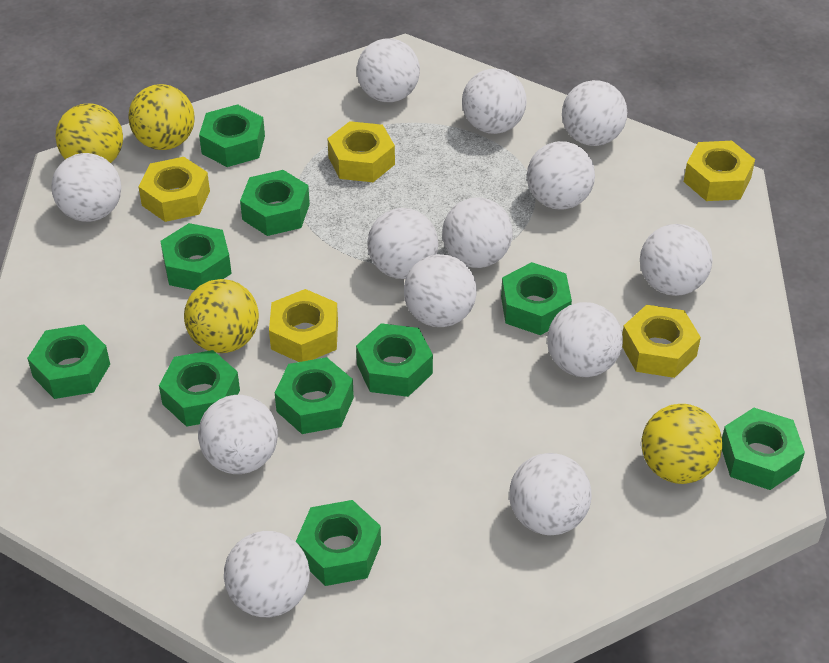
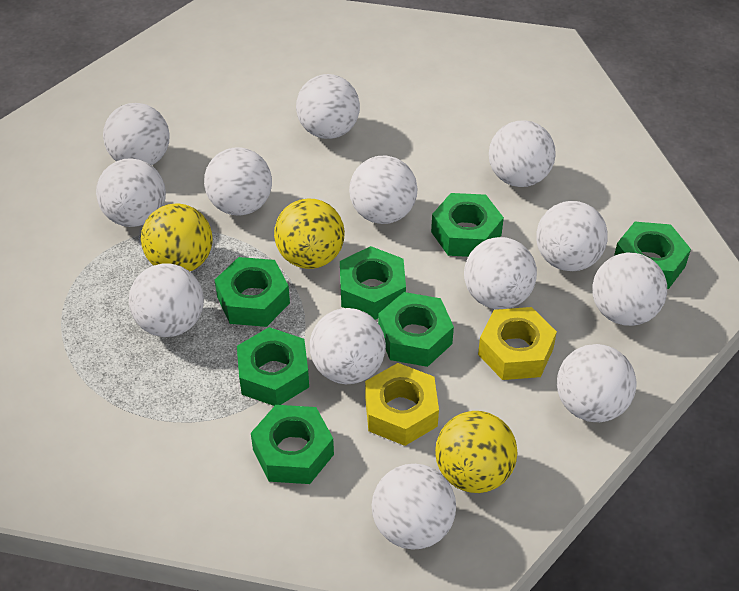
green nut: [27,324,110,399] [159,350,240,427] [160,223,232,290] [199,104,265,167] [240,170,310,236] [275,357,354,434] [296,500,381,586] [356,323,433,397] [501,262,572,335] [722,408,805,490] = 10 -> [215,257,290,327] [237,327,309,406] [251,405,334,484] [340,246,406,320] [378,292,454,367] [431,193,504,257] [614,222,691,289] = 7
yellow ball: [55,103,123,163] [129,84,195,150] [184,279,259,353] [642,404,722,484] = 4 -> [141,203,213,271] [274,199,345,269] [435,411,518,493] = 3
yellow nut: [138,157,210,222] [269,289,338,362] [327,121,395,182] [622,305,701,378] [684,141,755,201] = 5 -> [365,363,439,446] [478,307,557,380] = 2

